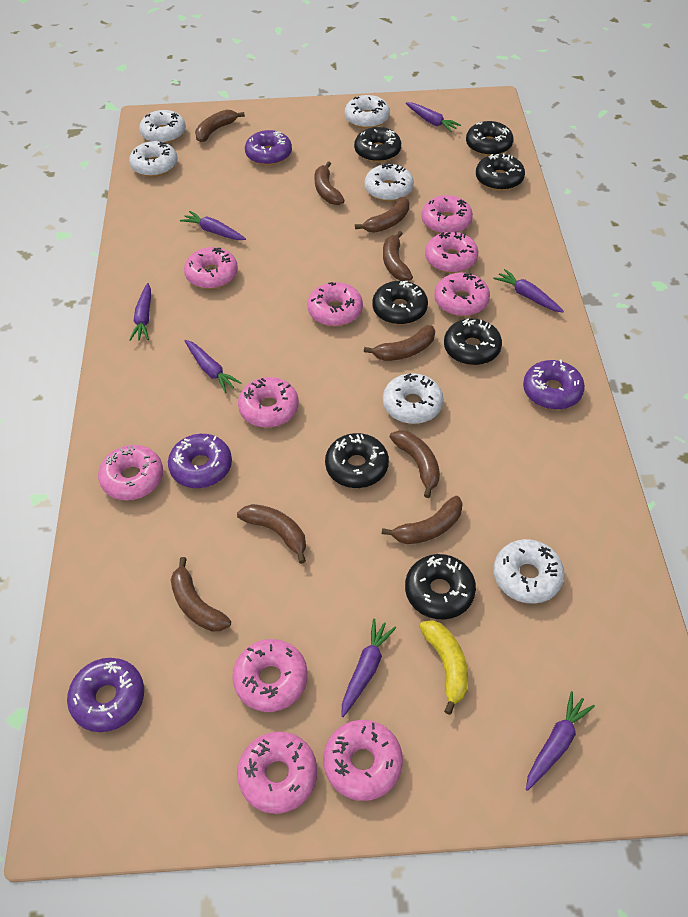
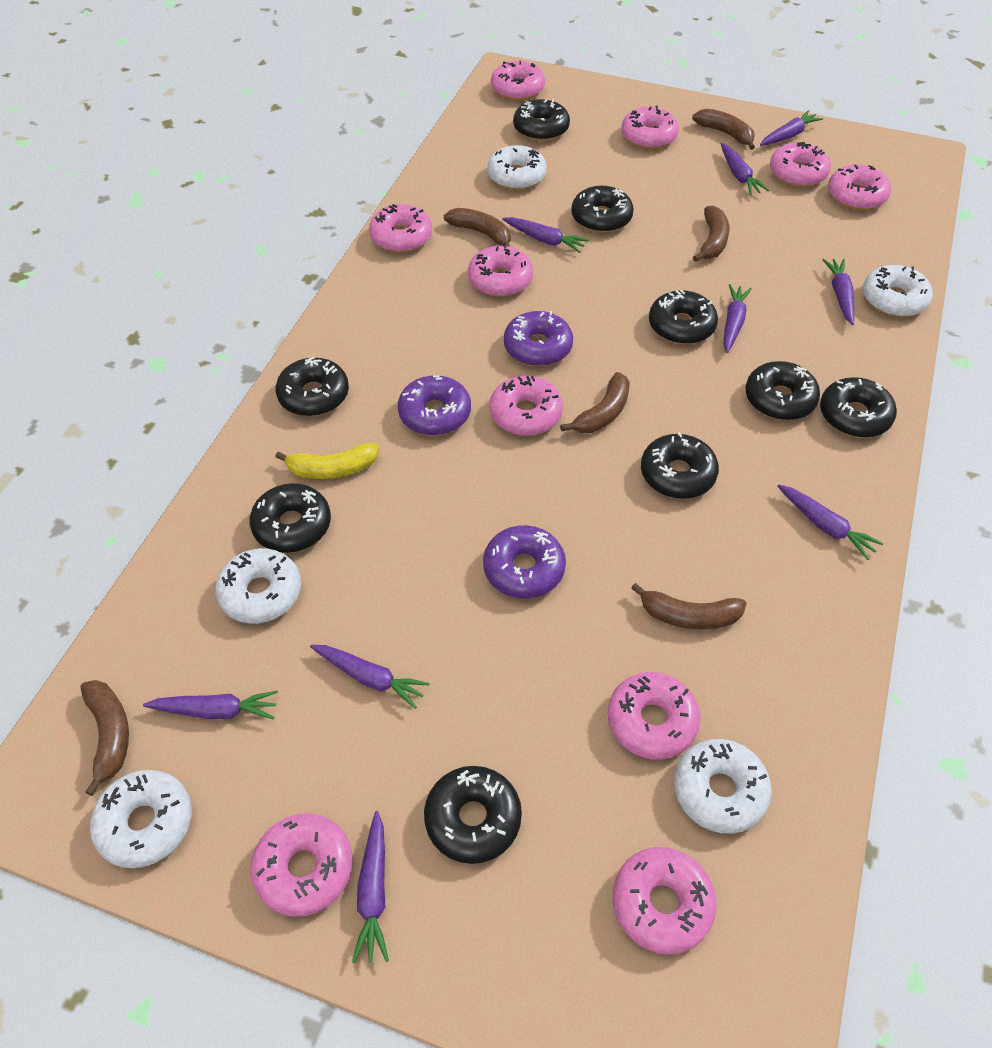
black donut: [325,433,389,488] [354,127,401,162] [372,281,428,325] [405,554,476,620] [444,319,502,365] [466,121,513,156] [476,153,525,191] = 7 -> [250,483,331,553] [276,357,349,416] [424,766,522,864] [513,99,570,141] [571,186,634,233] [641,432,719,499] [649,290,718,344] [746,361,820,420] [820,377,897,438] = 9
brown banana: [171,557,231,631] [195,110,245,142] [237,504,306,564] [314,161,345,205] [355,197,409,233] [364,325,435,361] [382,496,463,544] [383,231,413,281] [390,430,440,498] = 9 -> [81,680,129,796] [444,208,511,247] [560,372,630,433] [631,583,747,629] [692,109,755,150] [693,205,730,262] = 6
purple carrot: [129,283,151,341] [180,211,246,240] [185,340,241,393] [341,618,396,717] [406,102,461,132] [494,269,564,313] [526,691,595,791] = 7 -> [143,691,278,720] [310,645,430,709] [352,811,389,963] [502,217,589,253] [721,143,769,195] [723,284,752,353] [760,110,823,146] [777,484,884,560] [823,259,854,325] = 9
purple donut: [67,658,144,732] [168,434,232,488] [245,130,292,165] [523,360,585,410] = 4 -> [398,375,471,435] [483,525,566,598] [504,311,573,366] = 3
white donut: [129,141,177,177] [139,110,186,143] [345,95,390,129] [365,163,414,201] [383,373,443,424] [493,539,565,604] = 6 -> [90,770,192,868] [215,548,301,624] [487,145,547,190] [674,739,772,834] [863,265,933,317] = 5

